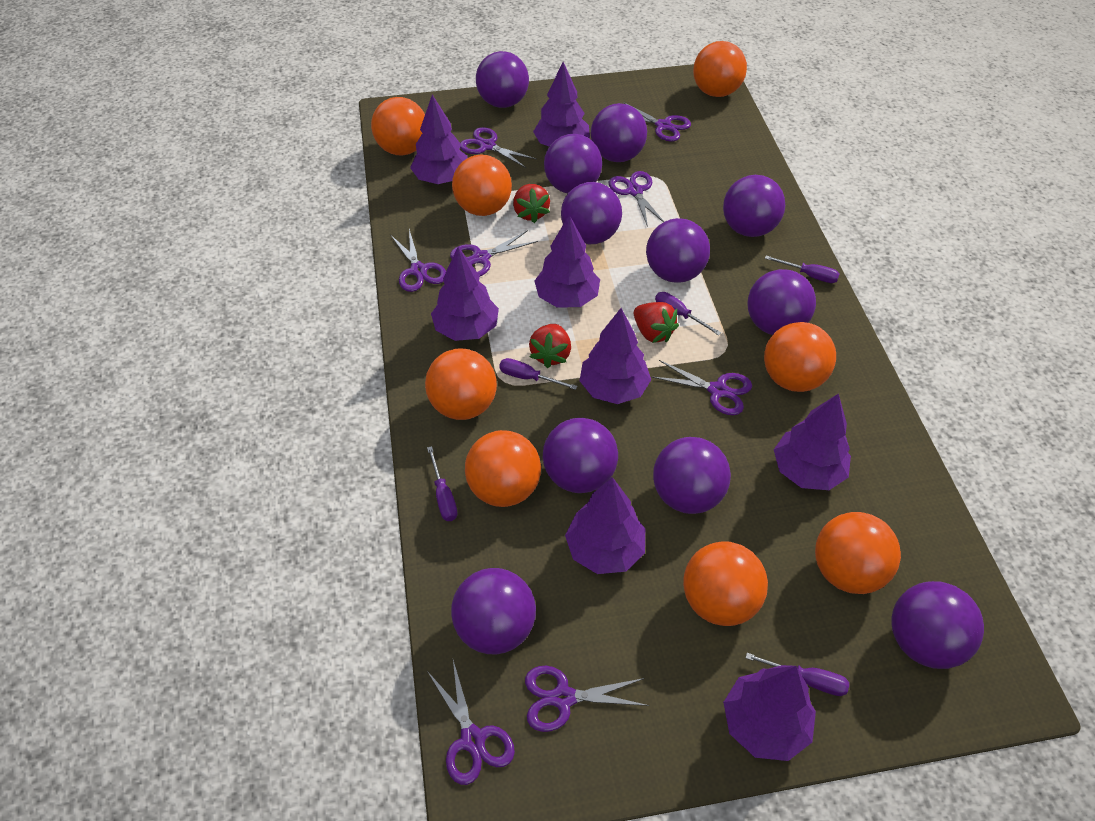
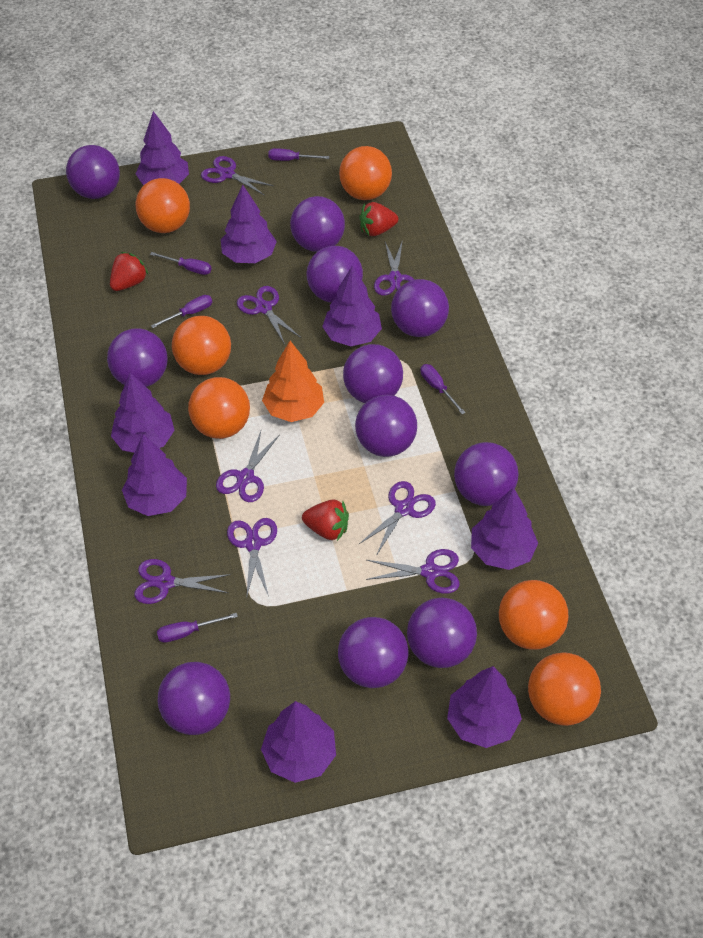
orange ball: [371,97,425,156] [425,349,497,420] [452,155,512,216] [465,430,541,507] [683,541,768,626] [693,41,747,97] [764,322,836,392] [815,512,901,594] = 8 -> [135,178,190,233] [172,316,231,375] [188,377,250,439] [339,146,392,200] [499,580,568,650] [528,653,601,726] = 6
orange tree: none = 0 -> [262,341,324,422] = 1

